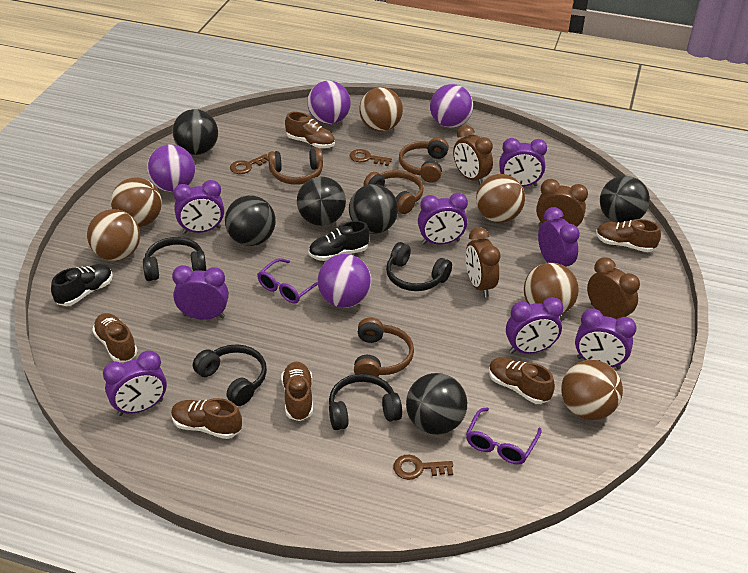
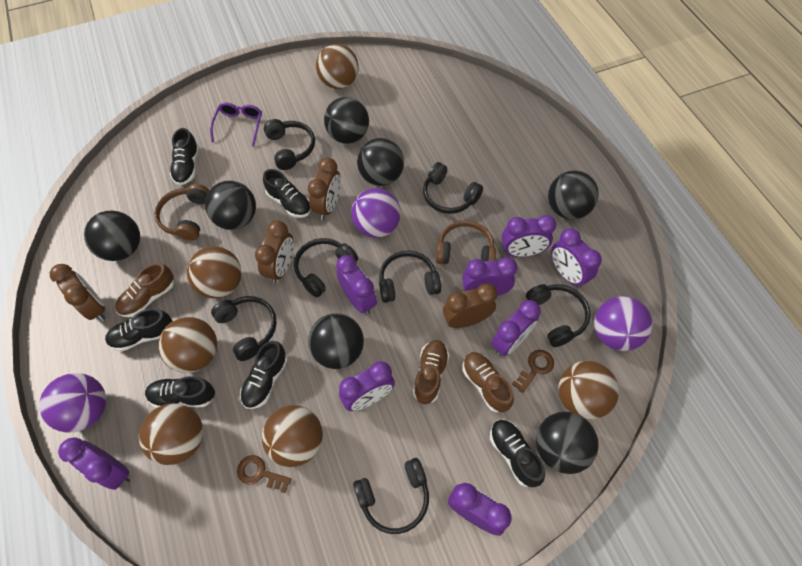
black ball: [172,109,218,155] [225,195,276,246] [297,177,346,226] [349,184,398,234] [406,373,467,435] [600,176,650,223] = 6 -> [84,211,140,261] [205,181,256,230] [308,313,364,369] [324,97,369,144] [357,138,404,186] [536,411,598,474] [548,170,599,220] = 7
black headphones: [143,237,207,281] [193,344,267,406] [329,374,402,430] [386,242,452,291] = 4 -> [211,296,277,361] [264,119,315,170] [294,238,358,297] [353,458,429,534] [379,251,441,303] [423,162,483,214] [526,284,591,347] = 7
black shoe: [51,264,113,306] [309,221,370,261] = 2 -> [105,308,173,352] [145,376,215,408] [170,128,199,185] [240,341,288,409] [263,169,311,218] [490,419,545,487] = 6
brown headphones: [268,148,323,185] [354,317,414,377] [363,170,424,214] [399,137,449,183] = 4 -> [154,184,210,240] [436,221,496,264] = 2
brown key: [230,154,269,174] [350,149,392,166] [393,455,453,480] = 3 -> [237,455,292,493] [512,350,554,393] = 2
brown shoe: [92,313,137,362] [171,398,242,439] [281,362,313,421] [285,112,335,148] [489,357,555,404] [596,219,661,252] = 6 -> [115,263,174,317] [413,340,449,404] [462,352,514,412] = 3
purple ball: [147,144,195,192] [307,81,351,125] [318,254,371,308] [430,84,473,128] = 4 -> [39,373,106,433] [351,188,401,238] [594,296,653,351] = 3
purple glasses: [257,258,318,304] [466,408,541,464] = 2 -> [210,102,262,147] = 1

